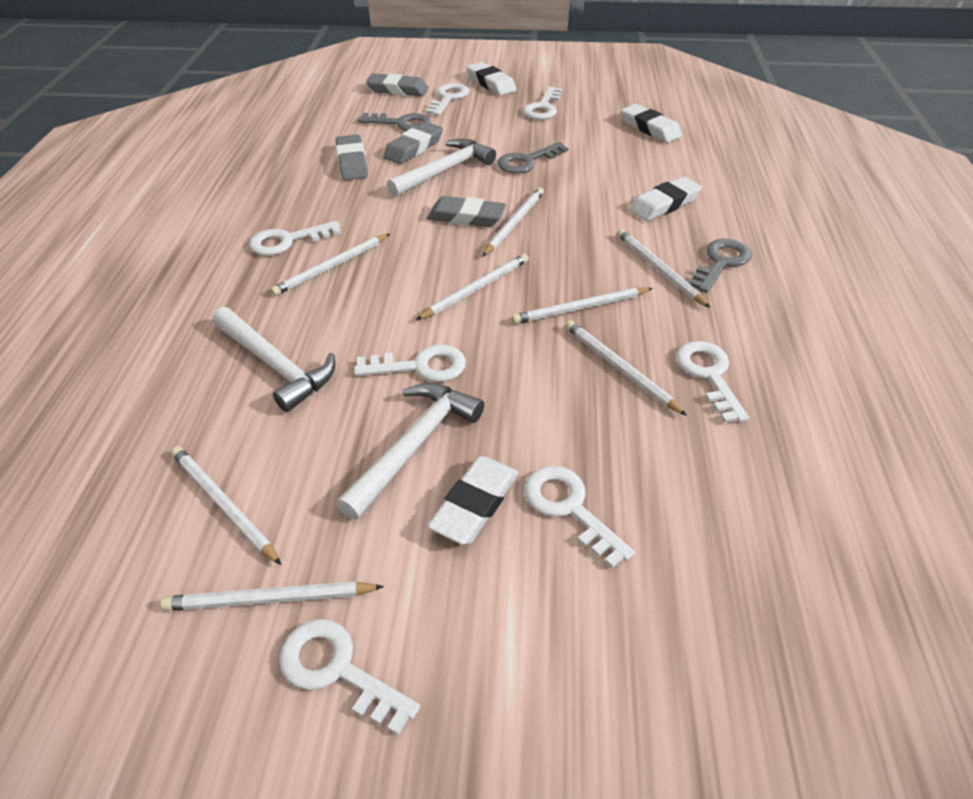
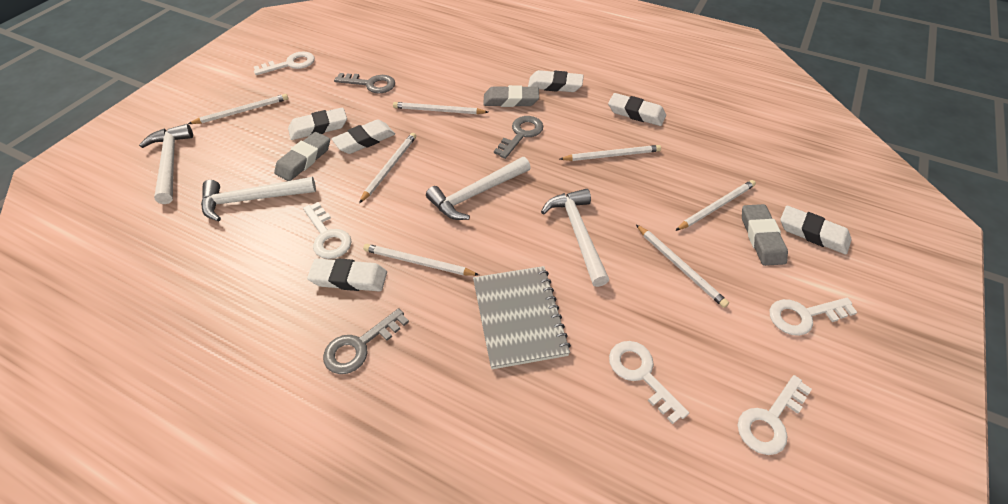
grey eraser: [336,134,368,180] [366,73,429,96] [384,122,443,164] [427,196,506,227] = 4 -> [274,132,330,181] [483,85,539,107] [742,204,788,266] = 3
grey notebook: none = 0 -> [473,266,571,369] = 1
white eraser: [427,456,519,545] [466,62,516,96] [621,104,682,143] [629,177,702,221] = 4 -> [288,108,347,140] [307,258,387,291] [332,119,395,154] [528,70,584,92] [608,93,666,126] [780,206,851,255] = 6
white hammer: [213,307,335,412] [336,383,484,520] [387,139,496,197] = 3 -> [139,124,193,204] [201,177,316,221] [426,157,530,220] [541,189,609,287] = 4
white key: [249,221,341,256] [279,619,420,735] [354,344,466,382] [426,83,469,116] [523,87,562,120] [524,466,635,568] [676,341,749,423] = 7 -> [254,51,315,75] [303,202,352,259] [609,341,689,424] [738,375,812,455] [770,298,858,336] = 5
white pencil: [160,581,384,611] [171,446,281,565] [270,234,390,296] [416,254,528,320] [482,187,544,257] [512,287,653,324] [565,320,687,416] [617,229,710,308] = 8 -> [188,94,288,124] [359,133,416,203] [363,244,479,276] [393,102,488,114] [560,145,661,161] [636,224,729,308] [675,180,756,231] = 7

